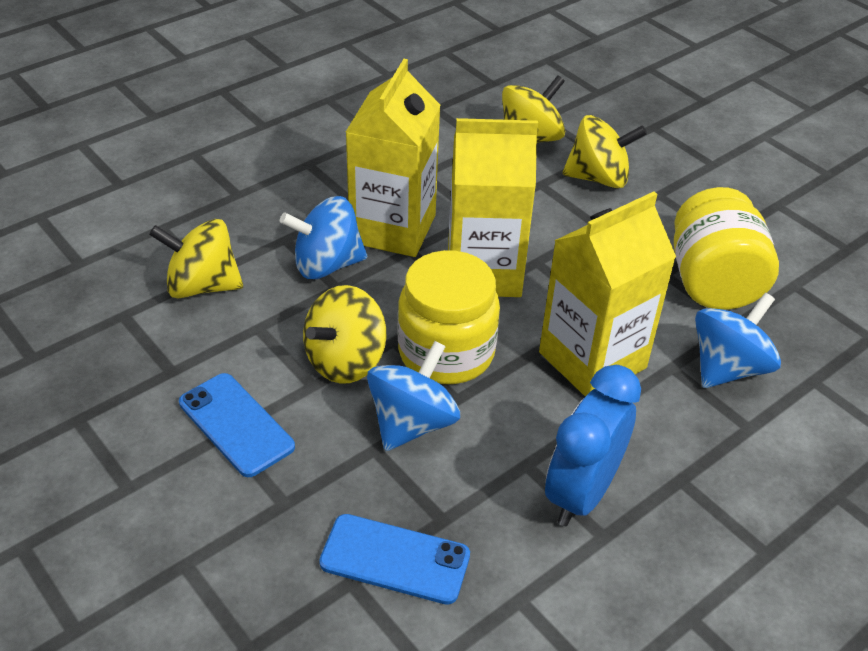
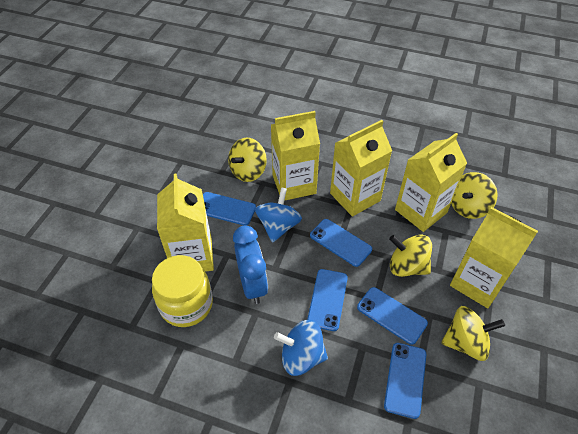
blue phone: [179,373,295,477] [319,514,470,605] = 2 -> [203,192,256,225] [307,269,348,331] [310,219,372,267] [357,287,428,345] [384,343,427,419] = 5
blue spinning top: [280,196,367,279] [367,341,460,451] [695,293,781,388] = 3 -> [255,187,302,243] [274,320,328,376] = 2
yellow carton: [346,59,441,257] [448,118,538,297] [539,192,676,396] = 3 -> [157,174,214,272] [271,111,320,201] [330,120,392,217] [395,133,467,232] [450,207,538,308] = 5
yellow jar: [398,250,500,384] [674,187,779,310] = 2 -> [152,255,213,327] = 1

